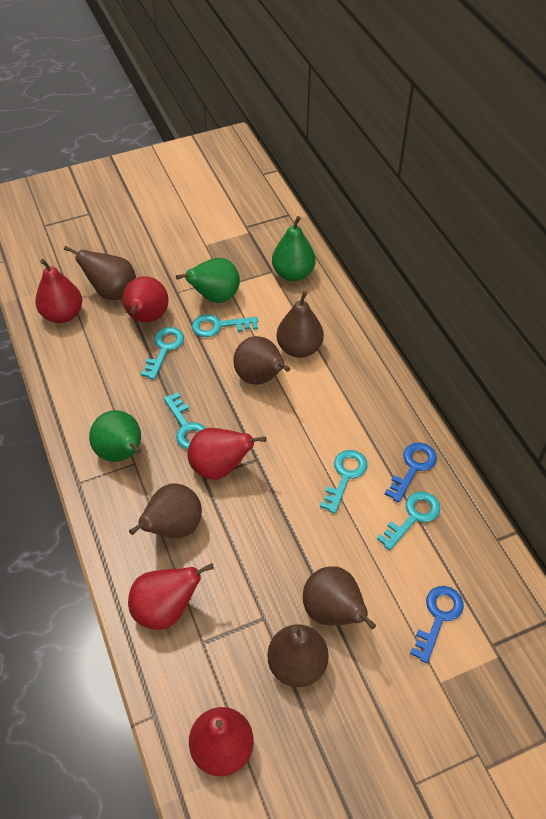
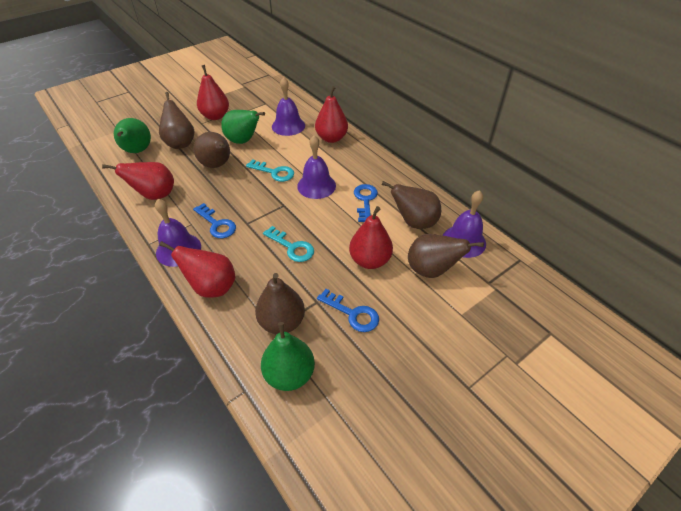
blue key: [385,443,437,503] [410,586,464,663] = 2 -> [193,203,236,238] [317,289,379,332] [354,184,378,222] = 3
brown pear: [64,246,136,300] [129,483,202,538] [233,336,290,385] [267,624,329,687] [277,291,324,358] [303,566,376,629] = 6 -> [159,92,194,149] [194,132,230,168] [255,273,305,334] [382,181,441,229] [408,234,484,278] = 5
purple bell: none = 0 -> [155,199,201,267] [272,77,305,136] [297,135,336,199] [443,190,486,258] = 4
turquoise key: [141,327,184,380] [164,392,206,449] [192,314,258,337] [320,450,367,514] [377,491,440,550] = 5 -> [246,159,294,182] [263,226,314,262] = 2

